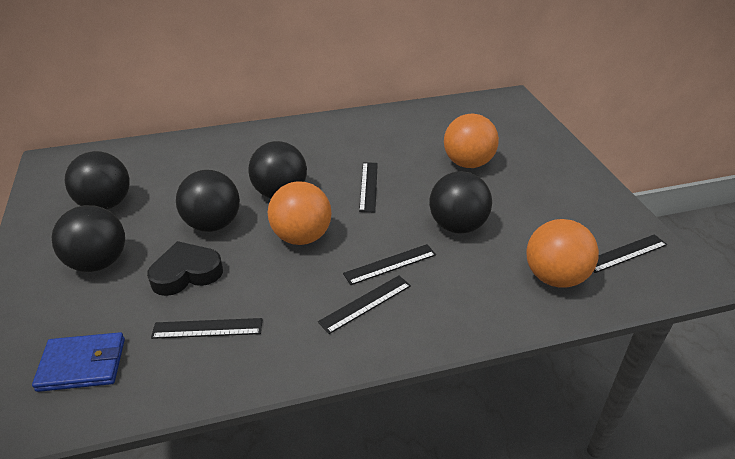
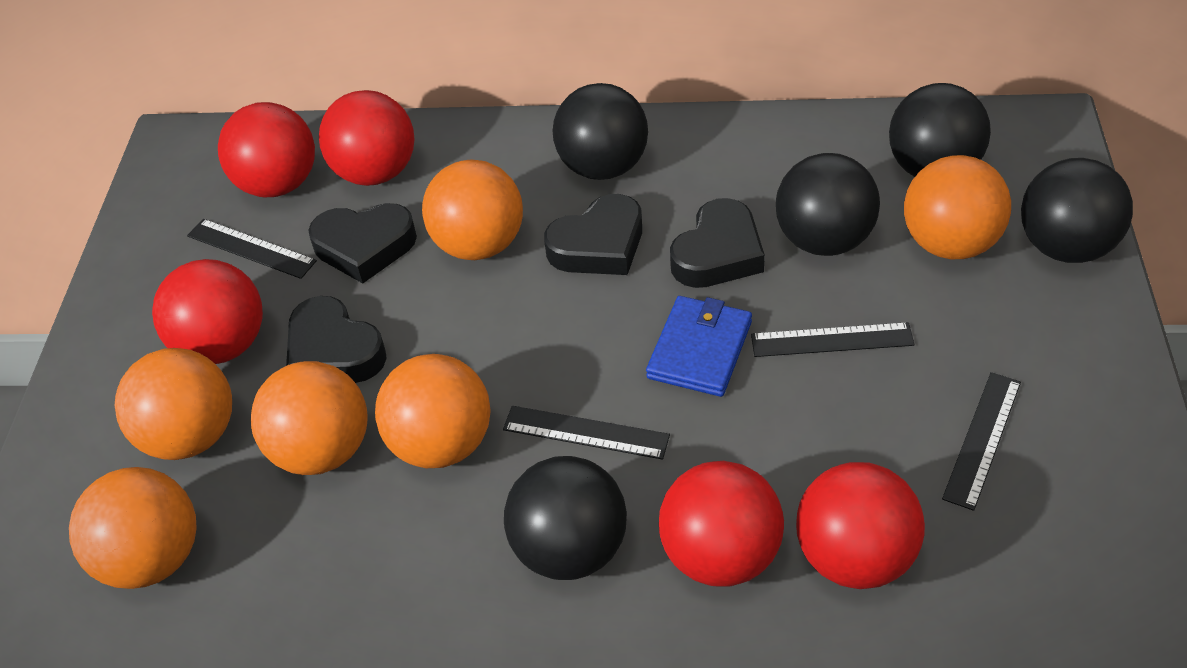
black heart: [147,241,223,296] = 1 -> [286,296,387,383] [308,203,417,283] [544,194,642,275] [670,198,765,288] = 4
black ruler: [151,318,263,339] [318,275,411,334] [343,244,436,285] [359,162,378,212] [593,234,667,273] = 5 -> [187,219,317,279] [503,406,670,460] [751,322,915,357] [942,372,1021,511] = 4
orange ball: [268,181,332,245] [444,113,499,168] [527,219,599,288] = 3 -> [69,467,197,589] [115,348,232,460] [251,361,368,475] [375,354,491,468] [422,159,523,260] [904,155,1011,259] = 6
red ball: none = 0 -> [152,259,263,364] [218,102,315,197] [319,90,415,186] [659,461,784,587] [796,462,925,589] = 5

